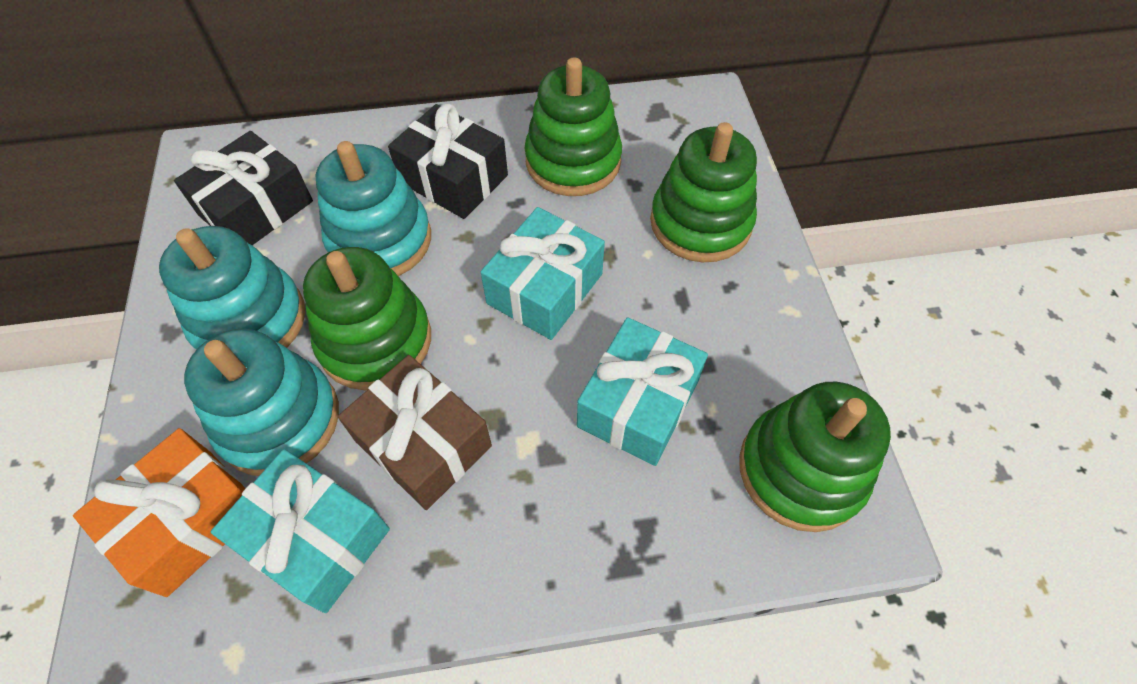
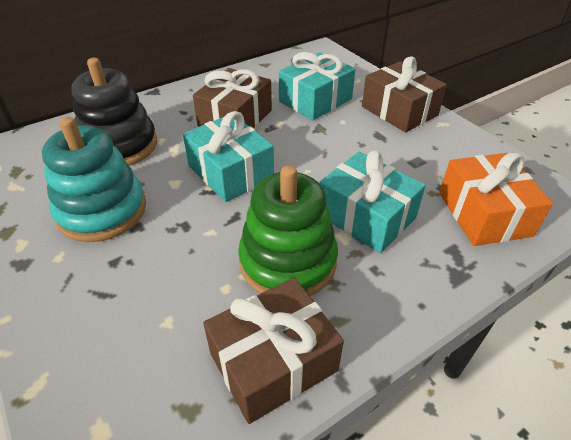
black gift: [174,131,313,245] [388,104,508,219] = 2 -> none = 0
black stacking toy: none = 0 -> [72,58,157,166] = 1
brown gift: [338,355,492,510] = 1 -> [193,68,272,128] [203,278,344,424] [362,56,447,132] = 3
green stacking toy: [303,247,431,390] [525,58,622,196] [650,122,757,262] [739,382,891,532] = 4 -> [238,165,338,296] = 1
turquoise stacking toy: [159,226,305,350] [184,329,339,476] [316,141,431,276] = 3 -> [42,117,146,242] = 1

